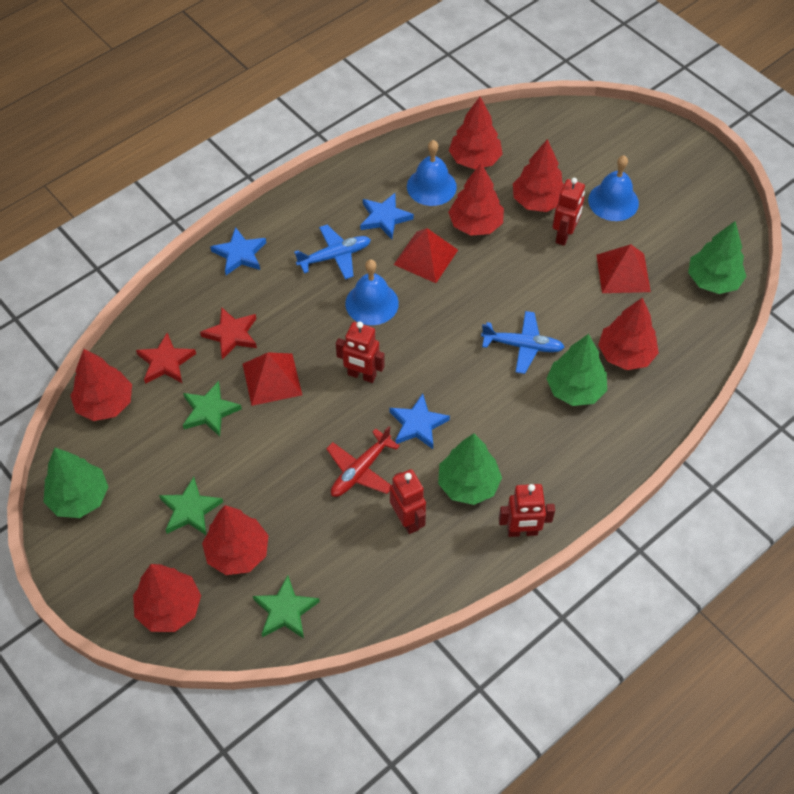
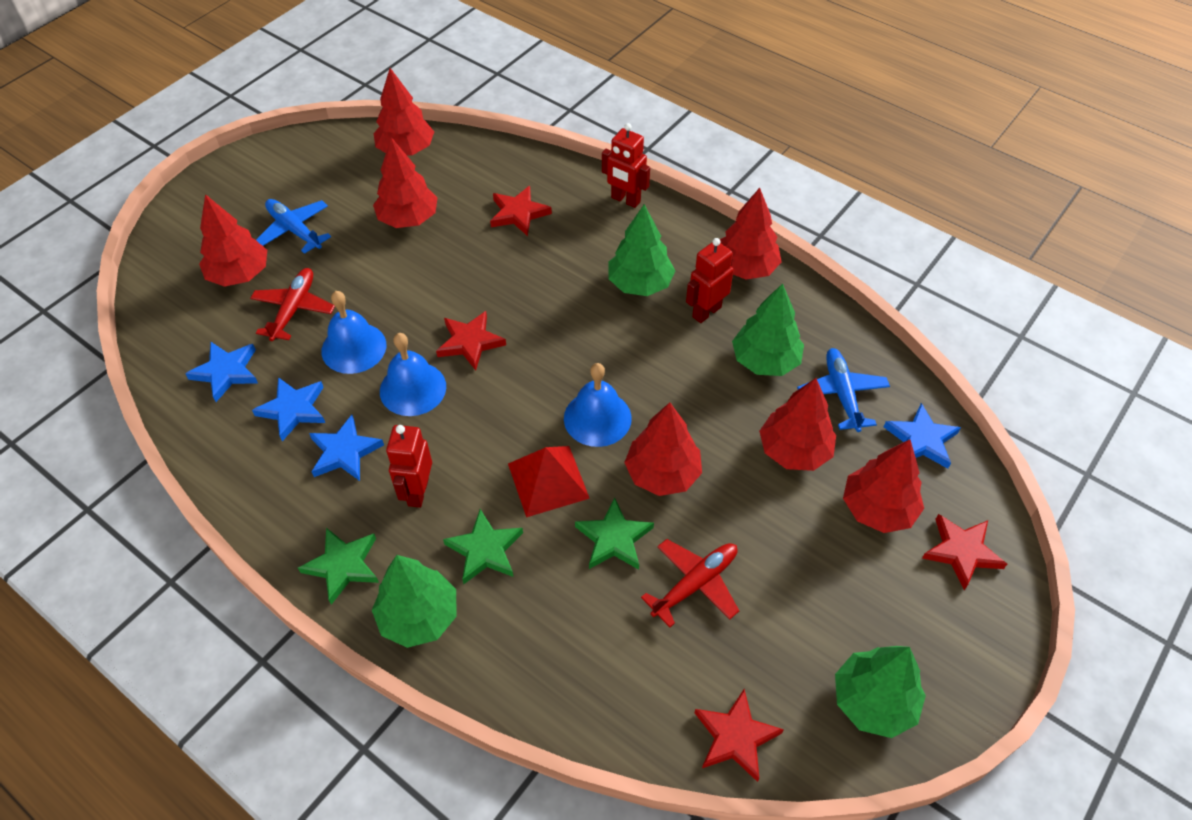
blue star: [210,227,266,275] [360,193,414,239] [390,394,450,449] = 3 -> [185,342,258,402] [252,377,325,441] [309,415,384,481] [884,403,961,469] = 4
red plane: [326,426,400,497] = 1 -> [250,268,335,341] [641,539,739,627] = 2
red pyramid: [243,352,302,406] [394,228,458,283] [596,244,651,293] = 3 -> [508,446,590,517] = 1
red robot: [336,322,385,383] [390,469,426,534] [499,484,555,537] [553,178,585,246] = 4 -> [386,425,432,508] [602,123,650,208] [686,238,734,323] = 3
red star: [136,333,196,384] [200,307,257,360] = 2 -> [436,311,506,370] [490,186,552,236] [694,689,784,782] [922,514,1007,590] = 4

